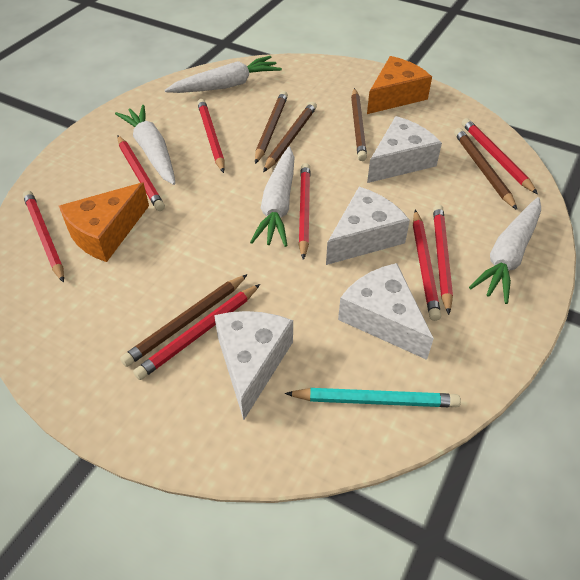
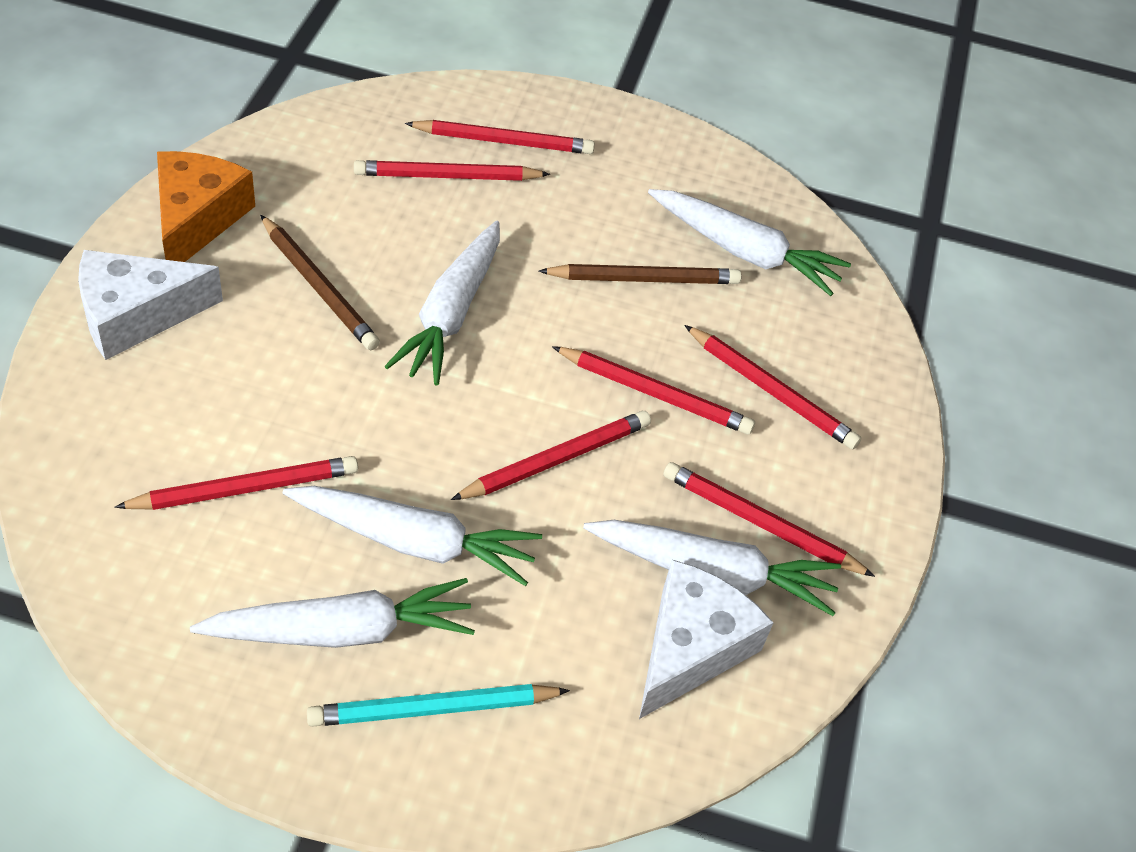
brown pencil: [120,274,248,367] [255,91,288,164] [263,102,317,172] [351,88,367,161] [454,128,517,210] = 5 -> [260,215,380,350] [539,264,742,284] = 2
orange cheese: [59,183,149,262] [367,56,432,114] = 2 -> [157,151,255,262] = 1
red pencil: [23,190,64,283] [118,136,165,211] [133,284,260,380] [197,99,225,173] [298,163,311,260] [413,210,441,321] [433,205,453,315] [462,118,538,194] = 8 -> [114,456,358,510] [354,160,550,181] [405,120,595,154] [451,411,651,500] [552,346,755,434] [663,462,875,577] [684,325,861,449] = 7
white carrot: [115,105,175,185] [165,56,282,93] [250,147,295,247] [469,197,541,304] = 4 -> [190,578,475,648] [283,486,542,586] [384,221,500,385] [583,520,841,616] [648,189,851,296] = 5
white cheese: [214,311,293,420] [326,187,410,265] [338,263,434,360] [367,116,442,183] = 4 -> [78,250,223,360] [639,560,774,719] = 2

